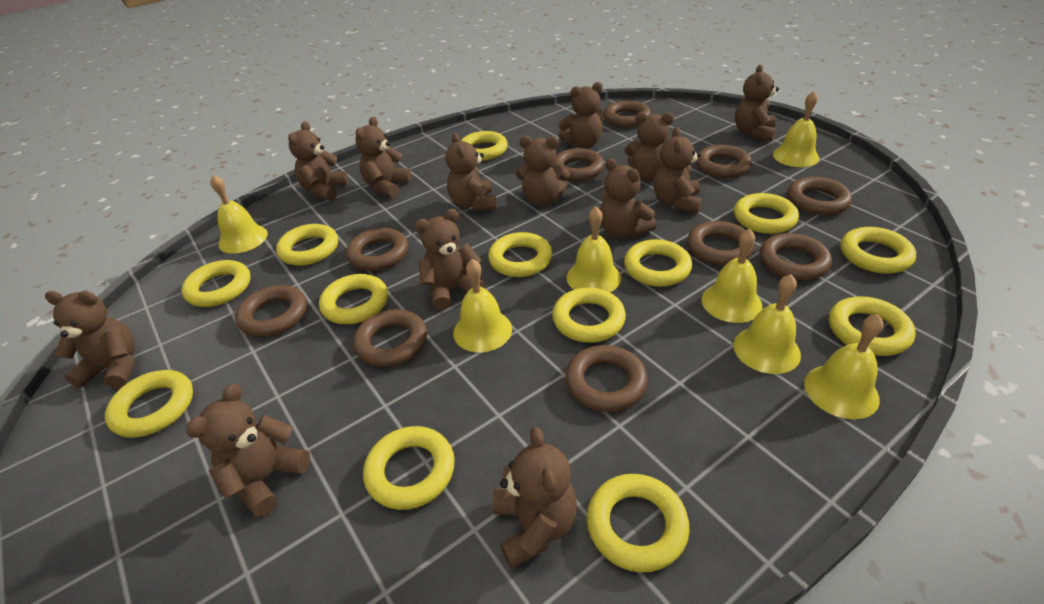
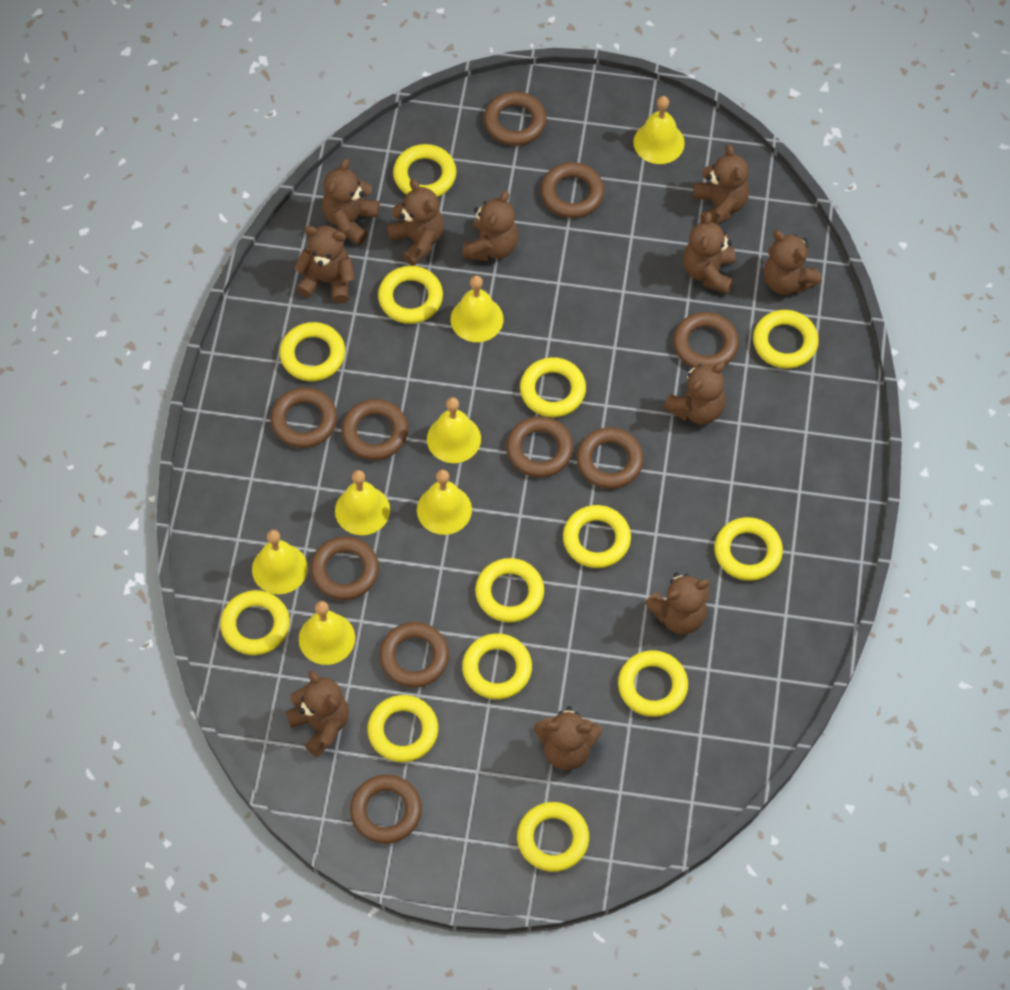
brown teddy bear: [45,291,136,389] [186,384,310,517] [288,121,348,201] [355,117,411,198] [414,209,485,311] [446,133,497,211] [493,427,577,569] [516,136,570,205] [559,82,604,148] [600,158,657,237] [625,112,674,181] [653,127,702,213] [735,65,779,141] = 13 -> [286,671,349,757] [294,226,355,303] [322,159,380,245] [386,179,444,266] [462,191,519,261] [534,706,602,770] [645,572,710,634] [663,362,726,424] [683,212,736,294] [693,144,749,224] [764,230,822,295] = 11

